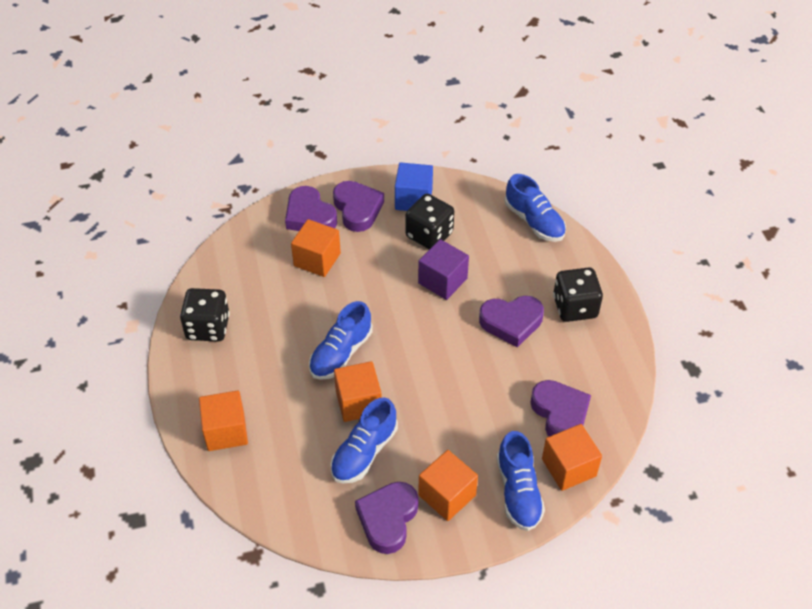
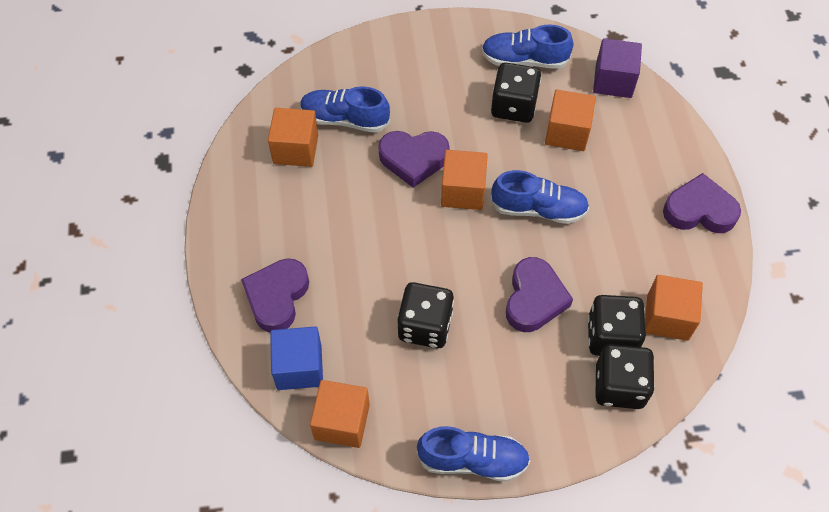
black dice: [180,288,230,342] [406,194,454,249] [553,268,603,322] = 3 -> [397,282,454,348] [491,63,541,123] [588,295,646,356] [595,344,655,409] = 4
purple heart: [285,186,337,231] [333,181,384,232] [355,482,418,554] [479,296,544,347] [530,380,591,436] = 5 -> [241,258,309,332] [378,131,450,188] [506,257,573,332] [663,173,741,233] = 4

